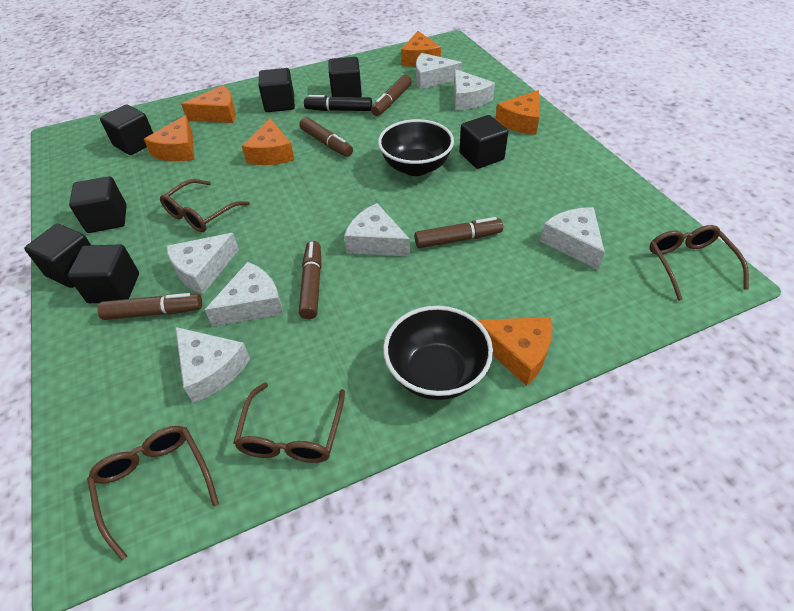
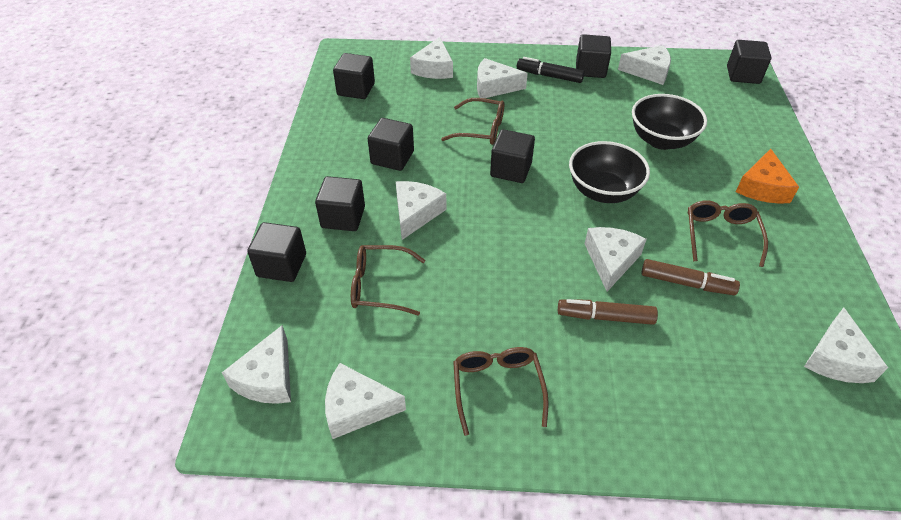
brown marker: [98,293,202,320] [299,117,353,157] [299,241,322,319] [371,75,412,116] [415,217,503,248] = 5 -> [558,299,658,325] [641,259,740,295] = 2
orange cheese: [144,115,195,161] [181,85,236,123] [242,118,294,165] [401,31,441,67] [478,317,553,386] [495,90,539,135] = 6 -> [736,149,799,204] = 1
white cheese: [166,233,239,294] [175,327,250,403] [205,262,283,327] [344,203,410,257] [416,53,462,89] [454,69,495,110] [540,207,605,270] = 7 -> [222,325,291,404] [325,363,406,439] [396,181,446,240] [410,37,453,79] [477,58,528,98] [585,227,647,292] [618,45,671,85] [804,308,888,383] = 8

